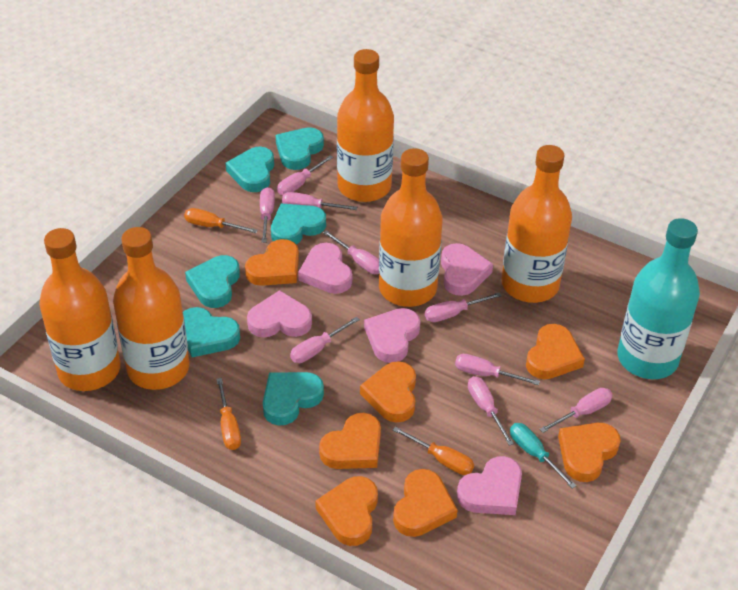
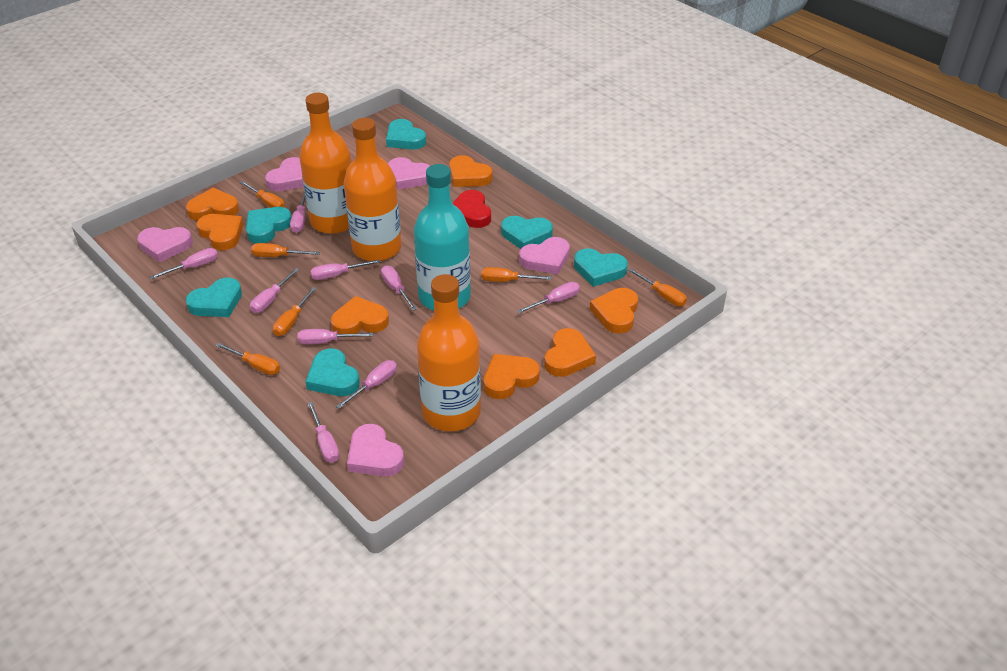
orange bottle: [39,228,121,391] [113,227,190,390] [337,49,394,202] [379,148,443,307] [501,145,572,303] = 5 -> [299,93,351,234] [344,118,402,261] [417,274,481,431] = 3
orange screwdriver: [184,208,258,233] [217,378,241,450] [393,426,474,475] = 3 -> [215,343,280,375] [240,181,285,208] [251,243,320,257] [273,287,317,336] [481,267,552,282] [628,268,687,306] = 6
red heart: none = 0 -> [453,190,491,228] = 1
turquoise screwdriver: [510,423,576,489] = 1 -> none = 0

